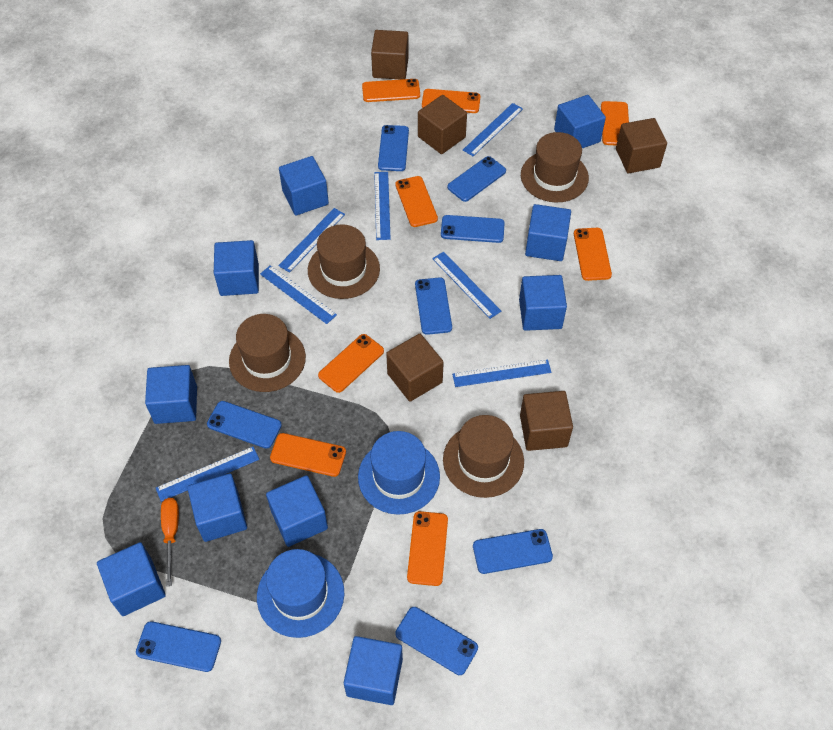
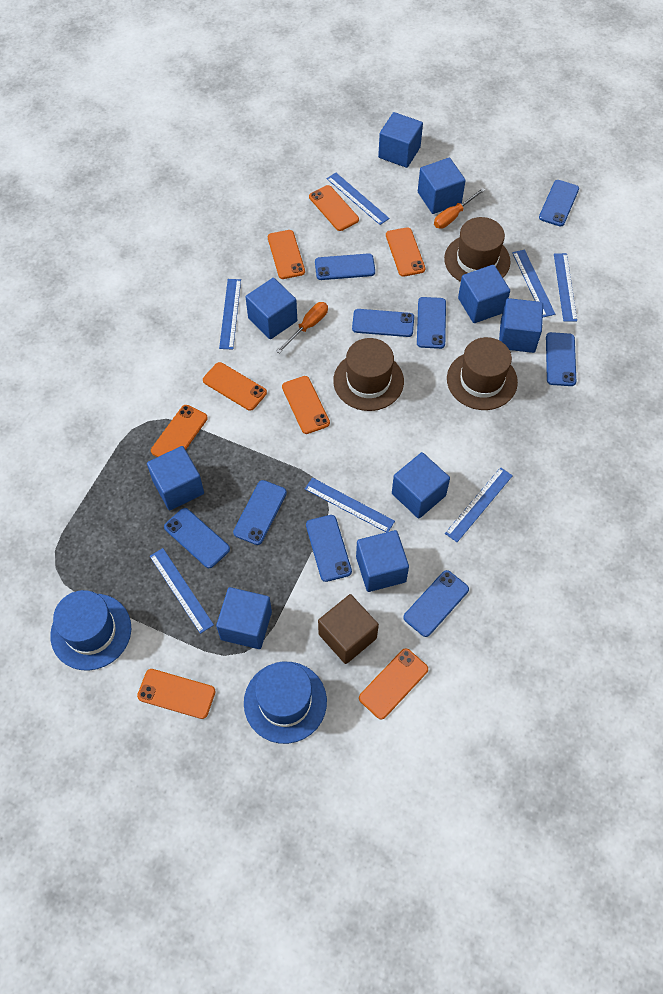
blue cube: [97,542,166,616] [145,365,197,424] [187,473,247,542] [214,240,259,296] [266,475,328,547] [279,156,329,216] [344,636,403,705] [519,275,567,331] [525,204,571,261] [554,95,606,148] = 10 -> [147,446,204,510] [216,587,272,649] [246,278,297,339] [356,530,409,592] [378,112,423,168] [392,452,450,519] [418,158,466,214] [458,265,510,323] [499,298,543,353] = 9
blue phone: [136,621,221,672] [207,401,282,449] [378,125,409,171] [395,607,478,675] [415,277,452,335] [441,215,505,243] [447,156,506,202] [473,529,553,574] = 8 -> [164,508,230,568] [233,480,287,545] [306,515,352,582] [315,253,375,280] [352,309,414,337] [403,570,469,637] [417,297,446,349] [539,180,579,226] [546,332,576,386] = 9
brown cube: [371,30,409,80] [386,334,444,402] [418,95,467,154] [520,391,573,451] [616,118,667,173] = 5 -> [318,594,379,664] = 1
brown hat: [229,314,306,392] [308,224,380,299] [443,415,524,498] [521,132,589,203] = 4 -> [333,338,404,411] [444,217,510,282] [447,337,518,410] = 3
orange screwdriver: [161,498,179,586] = 1 -> [276,302,328,354] [434,188,485,229] = 2

